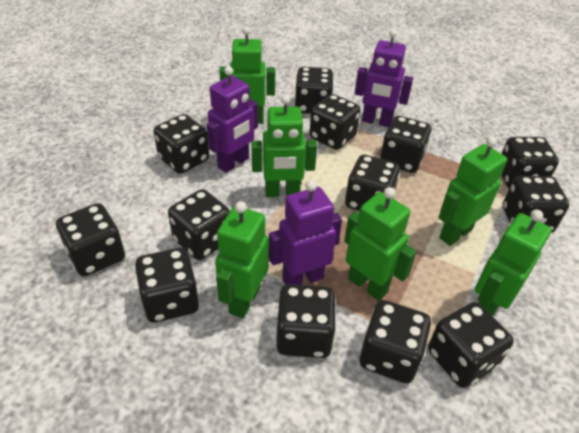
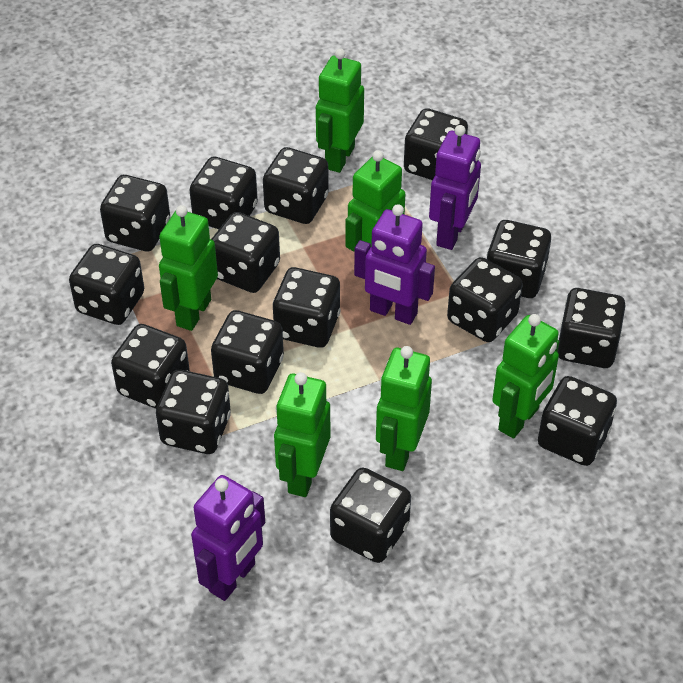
black dice: [56,203,125,276] [135,248,199,323] [154,114,209,174] [168,189,230,260] [276,284,336,358] [294,67,334,114] [309,94,360,150] [345,155,400,211] [360,300,431,384] [380,116,431,173] [428,302,514,388] [501,137,559,188] [503,176,569,233] = 13 -> [69,244,144,325] [100,175,170,252] [111,324,190,409] [156,370,231,454] [190,157,258,229] [211,212,280,293] [211,310,284,394] [263,147,329,224] [273,267,341,348] [330,468,411,563] [404,108,468,180] [447,257,523,342] [487,220,551,298] [538,376,617,466] [558,288,626,368] = 15

